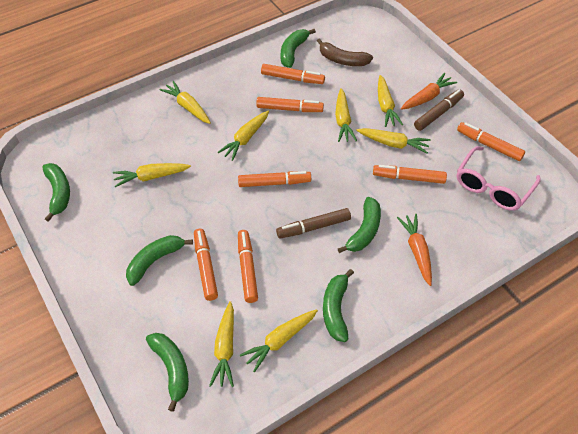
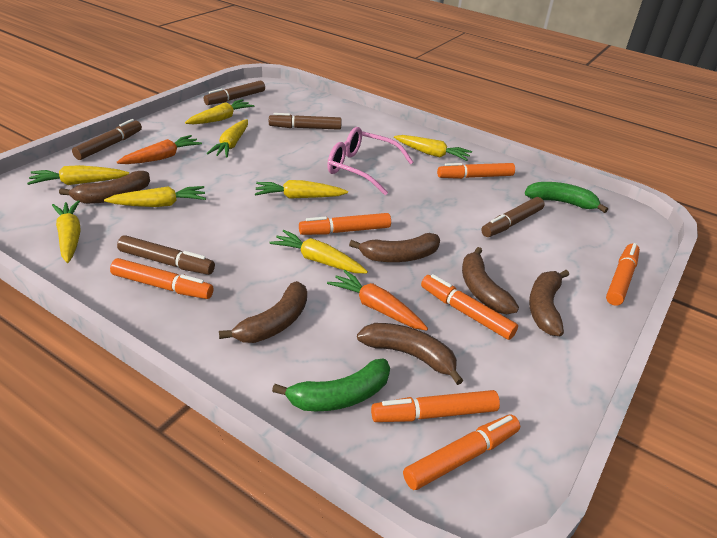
brown banana: [317,38,373,66] = 1 -> [59,171,150,204] [219,281,307,343] [349,233,440,262] [357,323,463,385] [462,247,519,314] [529,270,569,336] = 6
brown marker: [276,208,351,239] [414,89,464,131] = 2 -> [72,119,142,160] [117,235,215,275] [204,81,265,105] [269,113,342,130] [481,197,544,237] = 5
green banana: [42,163,70,222] [126,235,193,286] [146,333,189,412] [281,29,316,68] [323,269,354,342] [338,197,381,253] = 6 -> [272,359,390,411] [525,182,608,213] = 2

